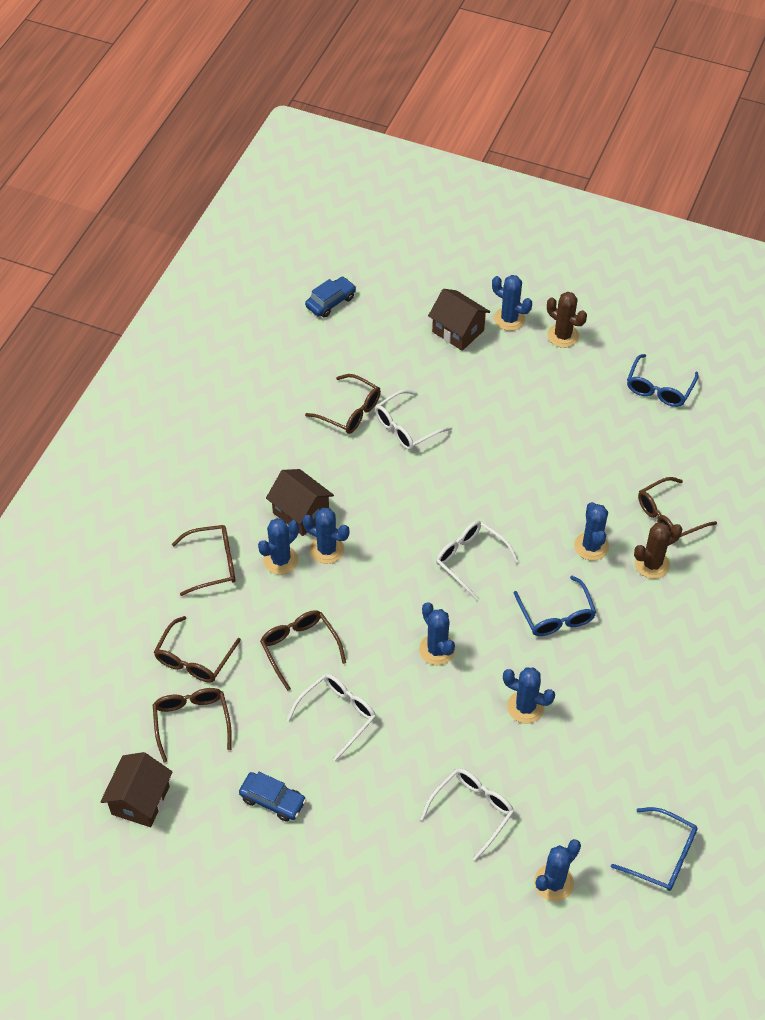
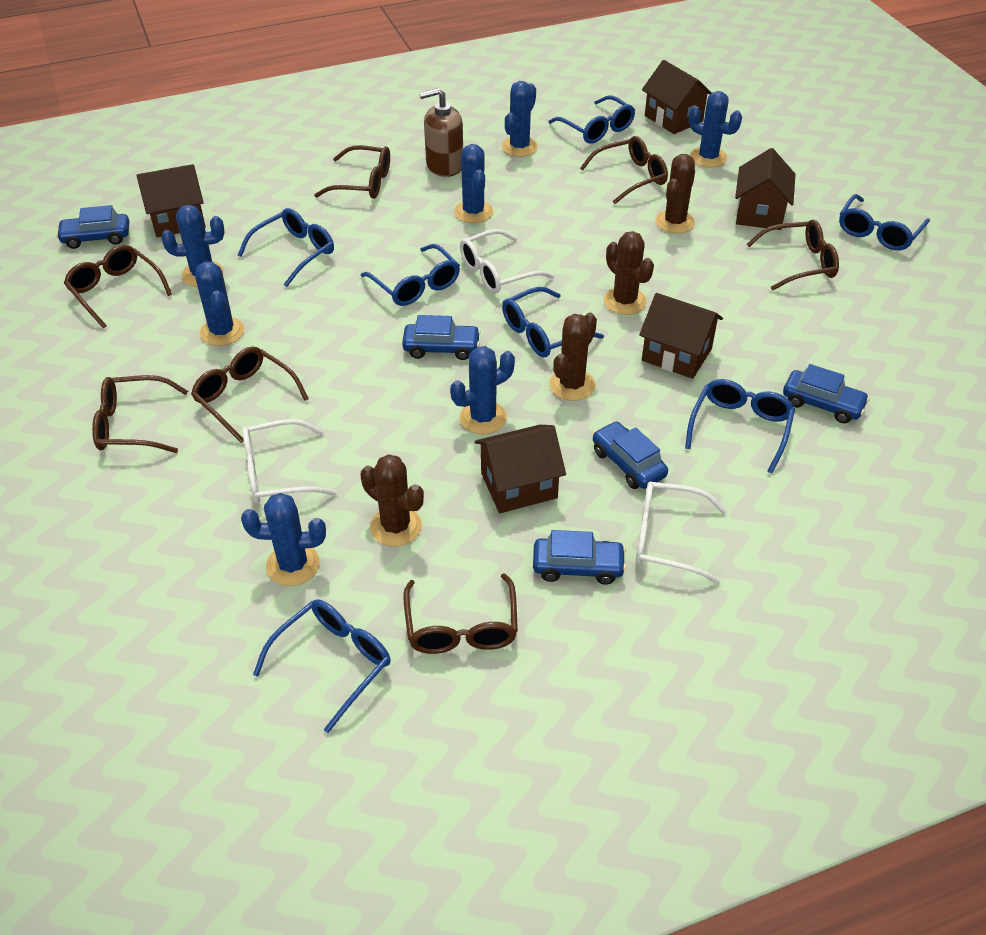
blue car: [239,772,306,822] [305,277,356,318] = 2 -> [56,205,129,249] [402,315,481,360] [533,530,626,585] [593,421,668,489] [783,364,870,423] = 5
blue glasses: [514,576,596,636] [611,807,698,891] [627,354,699,407] = 3 -> [238,208,334,287] [253,599,391,733] [361,244,460,306] [502,287,604,357] [548,96,635,144] [685,379,795,474] [839,194,930,250] = 7
brown cactus: [547,292,587,348] [634,523,682,579] = 2 -> [360,454,424,547] [549,313,597,401] [604,231,654,315] [655,154,695,234] = 4
brown glasses: [153,688,232,762] [154,616,241,683] [172,525,235,596] [260,610,346,691] [305,374,381,434] [638,477,717,537] = 6 -> [64,245,172,328] [92,375,188,453] [191,346,309,444] [315,145,390,199] [403,573,518,654] [580,136,668,204] [747,220,839,291] = 7
brown house: [100,752,173,827] [266,469,334,536] [428,289,490,351] = 3 -> [136,164,206,237] [475,425,566,513] [639,293,723,379] [642,60,712,134] [735,148,795,230] = 5
brown soap dispenser: none = 0 -> [419,88,463,177] = 1
white glasses: [287,674,376,761] [375,390,452,450] [420,768,514,861] [436,521,519,600] = 4 -> [242,419,337,504] [460,229,554,294] [636,482,727,584] = 3

